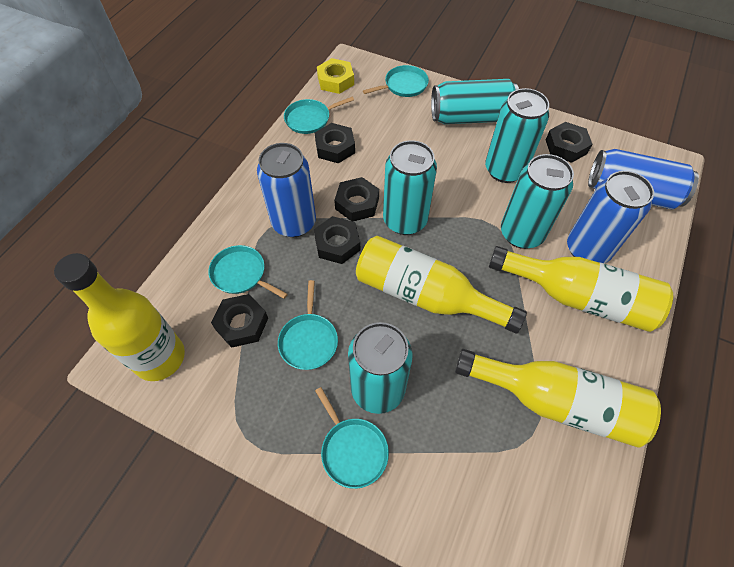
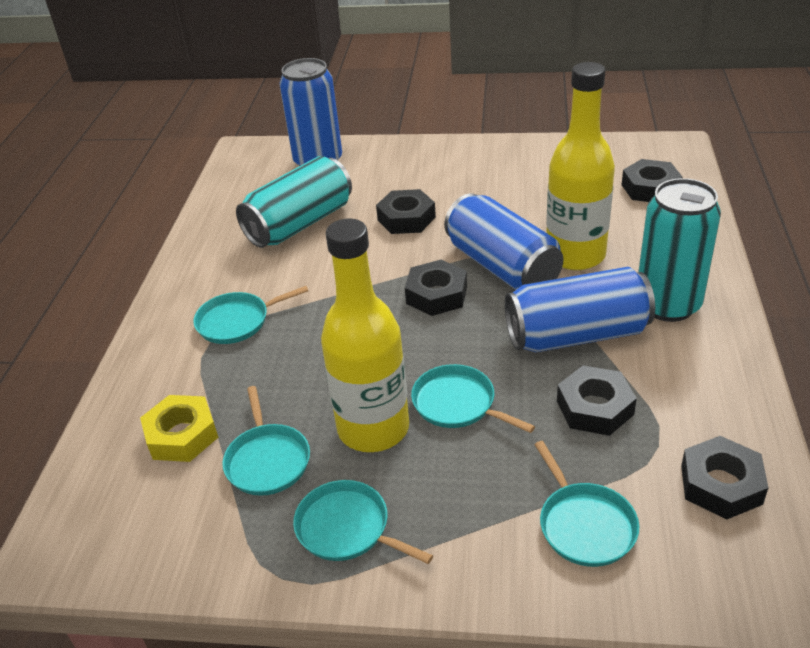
turquoise can: [348,322,413,414] [383,140,437,235] [431,79,519,124] [485,88,549,183] [501,154,574,249] = 5 -> [236,156,352,248] [639,178,721,322] = 2
yellow bottle: [54,253,185,381] [356,236,527,334] [455,349,661,447] [489,246,673,332] = 4 -> [321,219,409,452] [546,62,615,270] = 2

